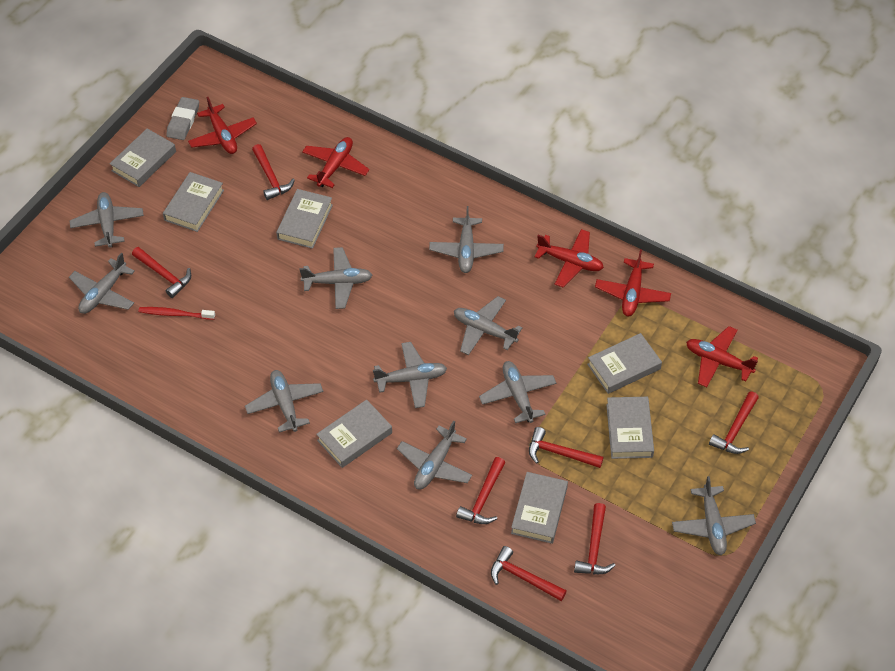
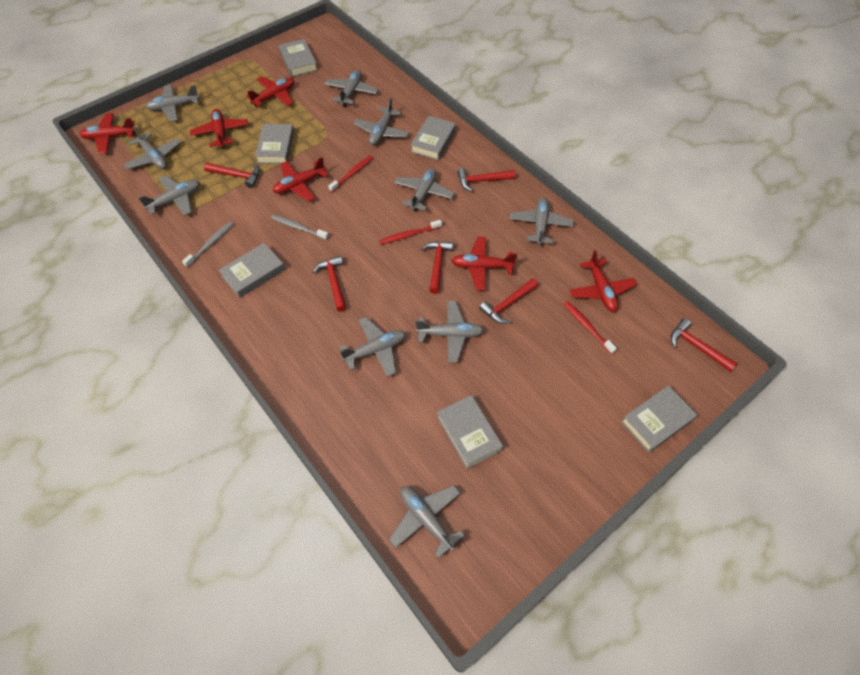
grey book: [110,129,176,187] [163,172,224,232] [276,189,333,249] [316,399,392,468] [511,472,568,544] [587,333,662,394] [606,397,654,459] = 7 -> [219,243,285,298] [255,124,294,164] [279,39,318,77] [411,116,456,160] [437,395,503,469] [621,385,697,452] = 6
grey eraser: [166,97,199,140] = 1 -> none = 0
grey toothbrush: none = 0 -> [182,222,233,267] [271,215,329,240] = 2
red hammer: [132,247,191,298] [252,144,295,200] [456,457,505,524] [491,546,567,601] [529,427,604,468] [574,503,616,574] [709,391,759,454] = 7 -> [204,163,260,188] [313,256,347,312] [421,241,453,294] [457,168,515,192] [479,278,538,324] [670,318,738,372] = 6
red plane: [188,97,257,154] [302,137,369,188] [534,229,604,287] [595,249,671,317] [686,326,758,387] = 5 -> [79,113,135,154] [190,109,248,149] [246,76,295,107] [273,157,328,202] [452,237,517,291] [569,250,637,312] = 6
red toothbrush: [139,307,215,320] = 1 -> [328,155,374,192] [379,220,442,244] [563,301,617,354] = 3

